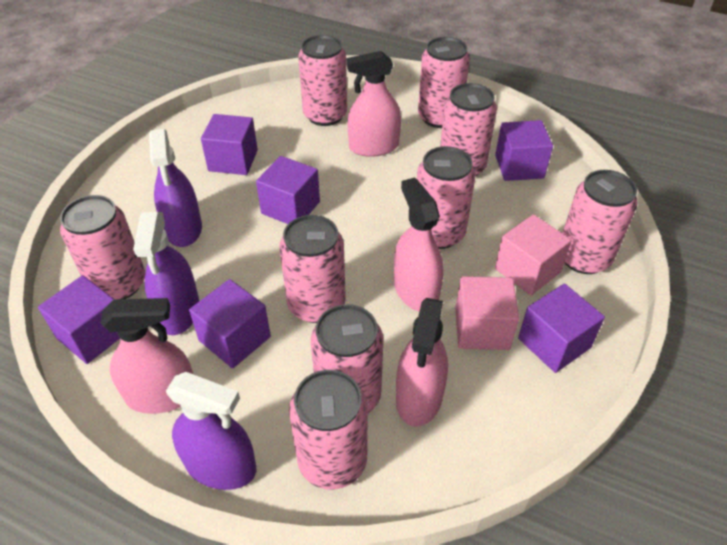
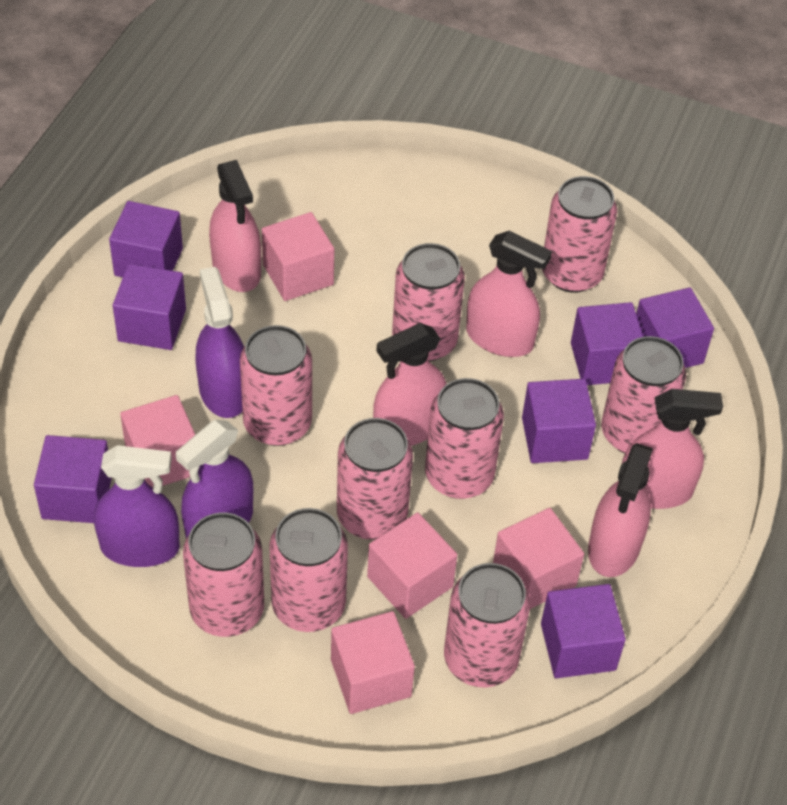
pink cube: [455,276,519,350] [495,214,572,295] = 2 -> [120,395,195,487] [262,212,334,301] [331,611,415,714] [367,512,457,619] [493,508,584,609] = 5
pink spray bottle: [100,298,193,414] [346,51,401,157] [394,177,444,311] [396,298,448,427] = 4 -> [209,160,261,292] [373,323,447,446] [466,231,552,357] [588,443,653,577] [622,389,723,509] = 5
purple cube: [38,275,120,364] [189,279,271,368] [201,114,258,175] [256,156,320,224] [495,120,553,181] [518,284,605,373] = 6 -> [34,435,112,523] [109,201,183,277] [113,264,186,350] [522,379,596,463] [541,584,626,678] [571,302,643,385] [636,287,714,368] = 7

